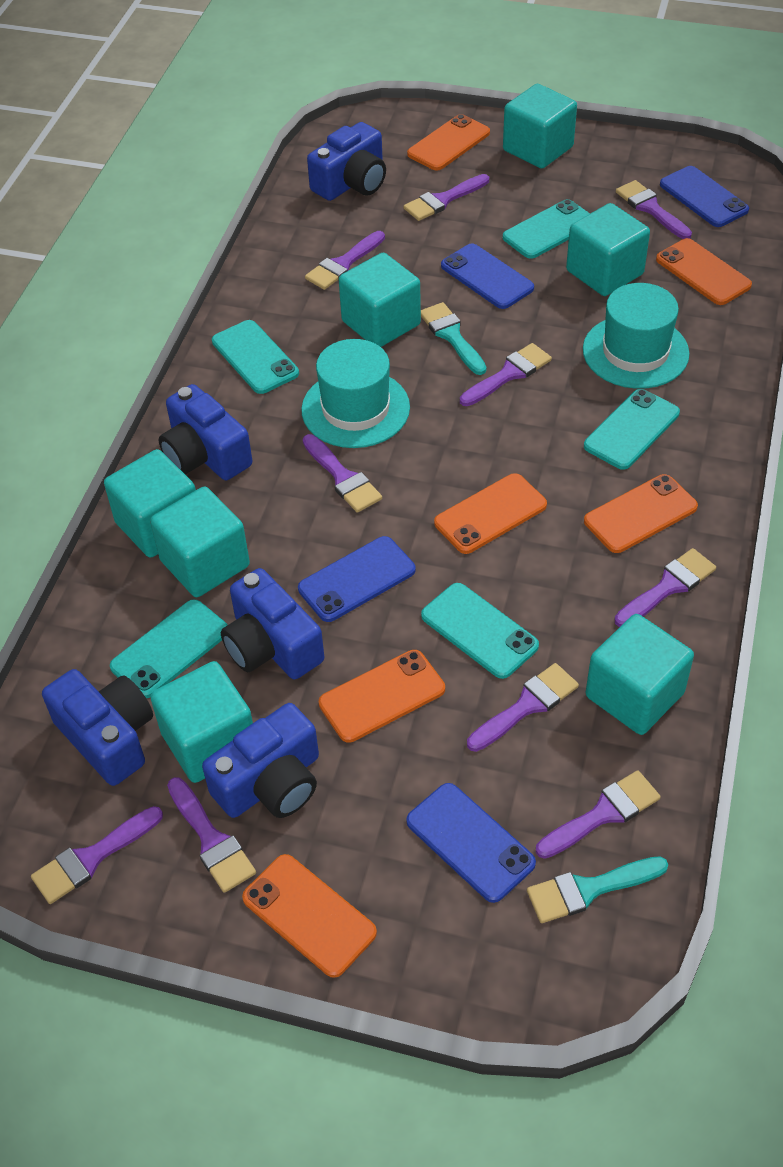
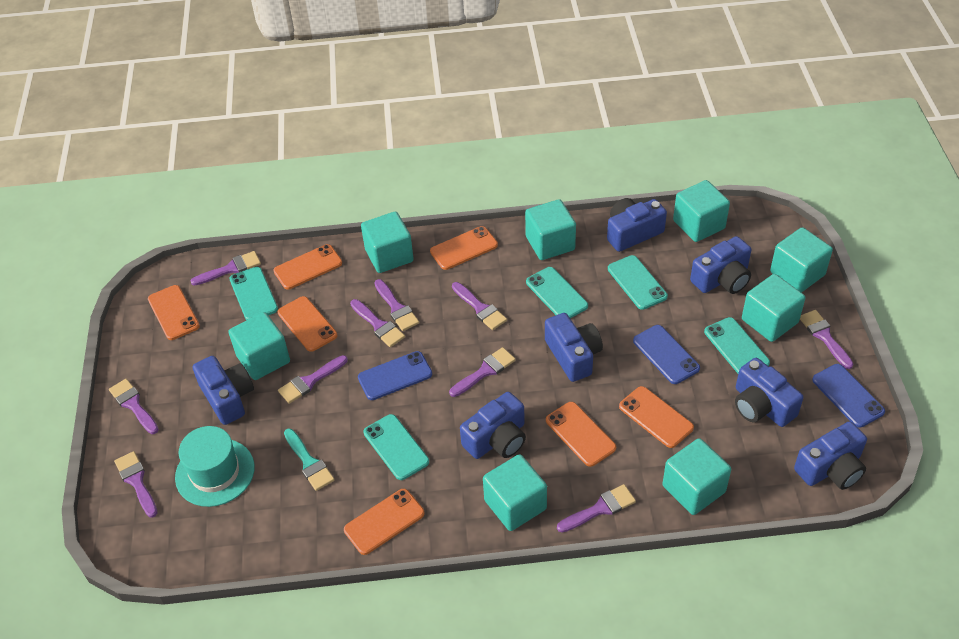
blue camera: [42,669,153,786] [159,384,252,480] [202,703,319,818] [221,568,324,679] [307,122,386,201] = 5 -> [193,356,254,425] [460,392,526,459] [545,313,603,382] [607,198,667,252] [690,236,751,294] [735,358,803,427] [794,421,867,490] = 7
blue phone: [298,536,416,622] [406,783,536,903] [441,244,534,309] [660,166,749,227] = 4 -> [358,351,432,400] [633,325,700,384] [812,364,885,428] = 3
orange phone: [242,854,377,978] [319,650,445,743] [407,114,490,171] [434,473,547,554] [584,474,698,553] [656,238,752,305] = 6 -> [148,285,200,340] [273,244,342,290] [278,296,337,352] [344,489,425,555] [430,226,498,270] [546,402,616,467] [619,386,694,448] = 7
turquoise brush: [421,302,487,375] [527,856,668,923] = 2 -> [284,429,335,491] = 1
turquoise cube: [104,449,196,558] [150,487,250,597] [150,661,253,783] [339,253,421,347] [503,84,577,169] [566,203,650,296] [586,614,694,735] = 7 -> [229,312,290,380] [361,212,414,273] [483,454,547,531] [525,199,576,260] [662,438,731,515] [673,180,730,242] [742,274,805,342] [770,227,833,292] = 8
turquoise hat: [301,339,410,448] [583,283,690,389] = 2 -> [175,426,255,507] = 1

